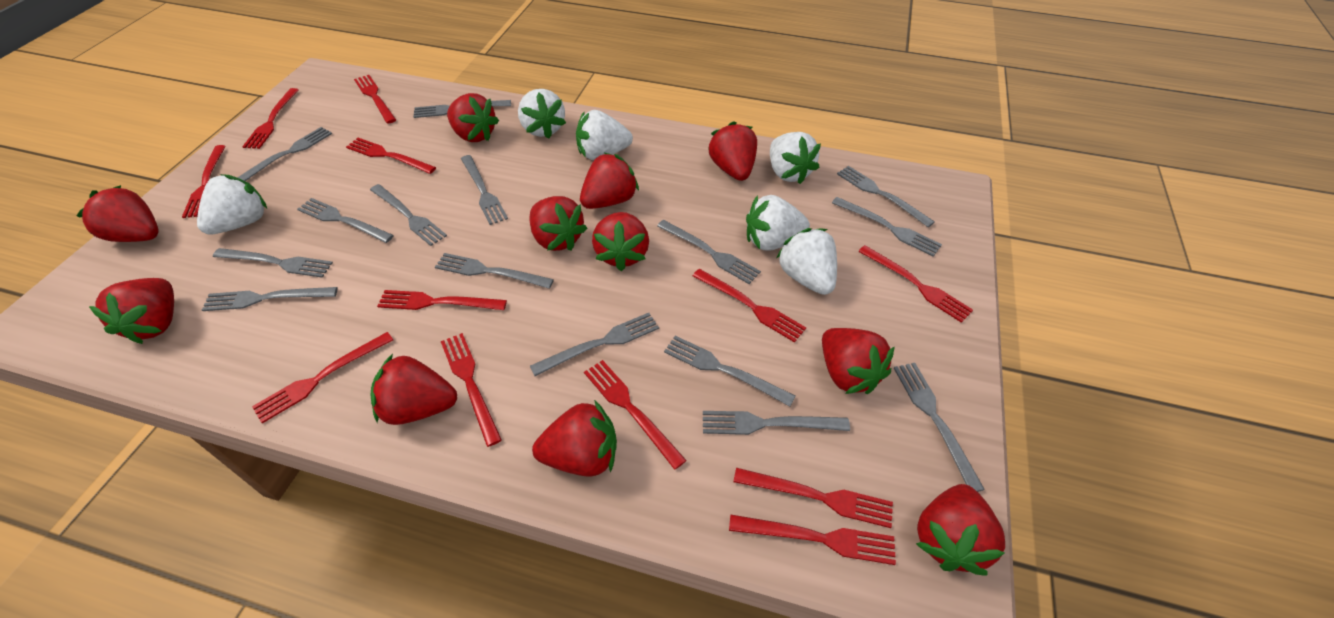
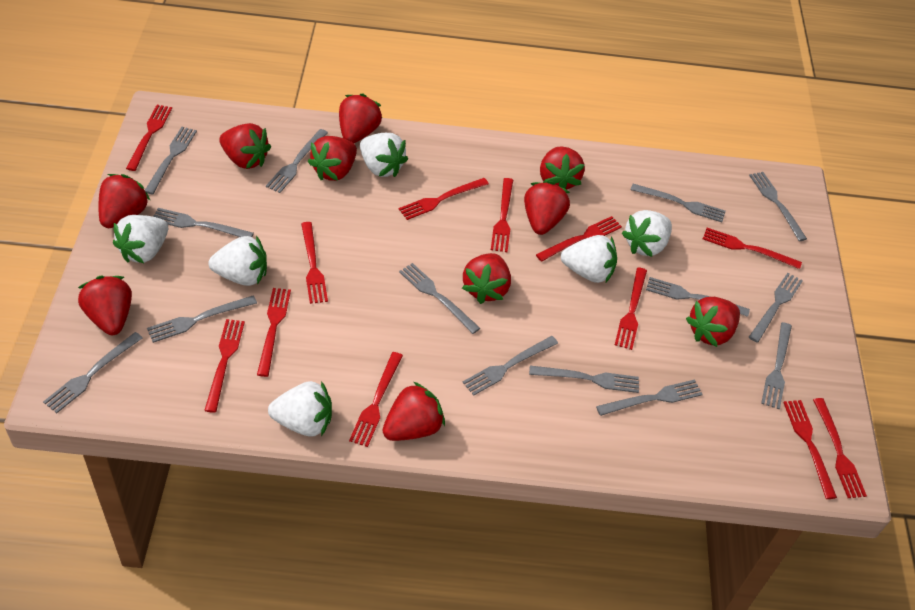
grey fork: [202,287,338,311] [213,248,333,278] [237,127,332,181] [297,198,394,243] [370,184,447,246] [413,100,511,118] [435,253,554,289] [461,155,508,225] [530,313,659,376] [657,220,761,284] [664,336,795,407] [703,411,850,435] [832,197,942,257] [837,166,935,227] [894,363,985,492] = 15 -> [43,332,143,413] [145,127,197,194] [147,295,257,343] [153,208,254,237] [266,129,328,193] [399,263,480,334] [462,336,558,396] [529,366,639,393] [596,380,703,416] [631,184,726,222] [646,277,750,317] [749,172,807,241] [749,273,803,343] [761,322,792,409] = 14
red strawberry: [76,185,159,242] [89,278,174,344] [370,354,457,425] [447,93,499,142] [529,196,587,251] [532,400,617,477] [580,152,639,209] [592,212,649,271] [708,121,757,181] [822,328,895,394] [916,484,1005,576] = 11 -> [78,276,132,335] [98,174,150,228] [219,123,271,169] [308,136,357,181] [339,94,382,143] [382,382,445,441] [462,253,511,304] [524,181,570,235] [540,146,585,190] [686,297,740,347] = 10

